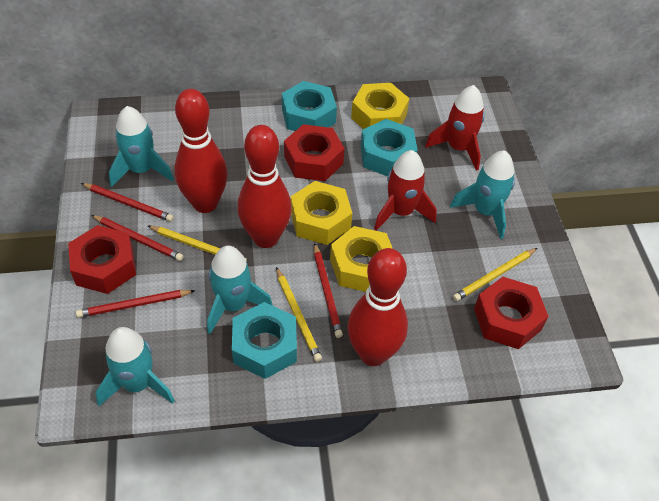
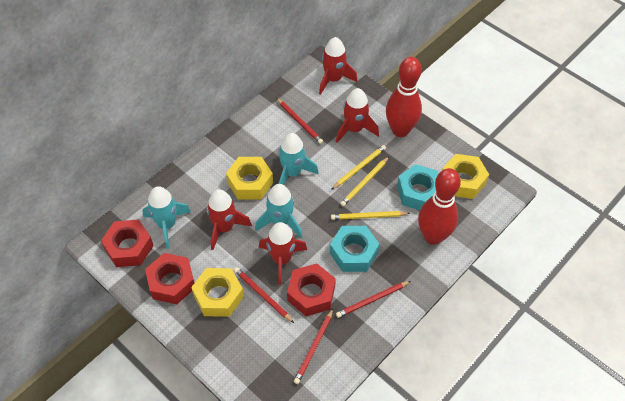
red bowling pin: [174,89,228,213] [238,125,292,248] [348,248,408,366] = 3 -> [386,57,422,137] [418,168,461,245] = 2
red rocket: [374,150,437,231] [425,85,485,171] = 2 -> [207,189,252,250] [259,222,307,285] [319,37,357,95] [336,88,379,143] = 4
turquoise nut: [232,302,297,379] [282,81,337,131] [361,119,418,176] = 3 -> [330,226,379,272] [397,164,439,210] = 2
turquoise rocket: [96,327,175,406] [109,106,174,187] [207,245,273,334] [450,150,515,239] = 4 -> [142,186,191,249] [255,184,302,238] [278,133,319,185] = 3

